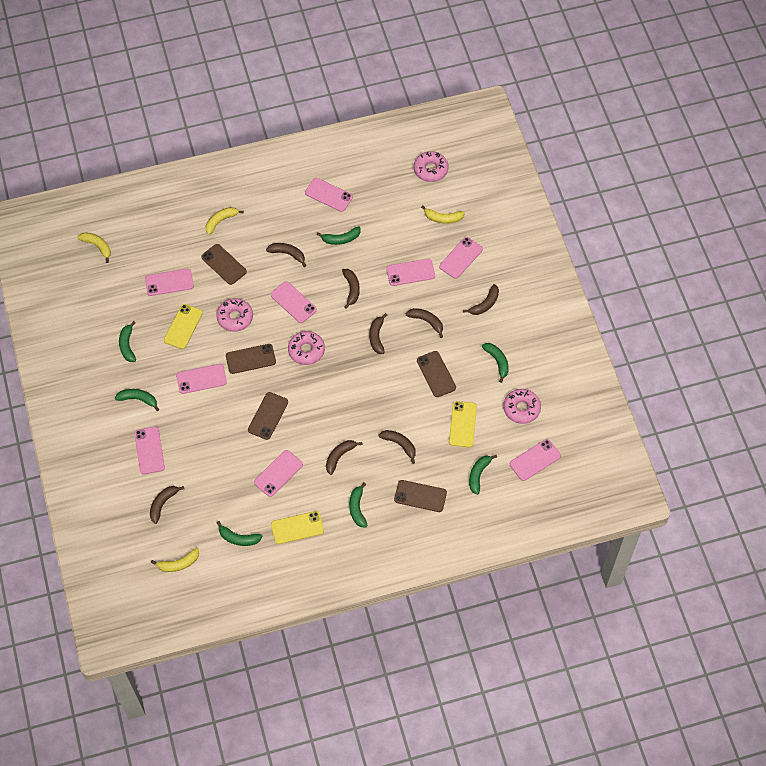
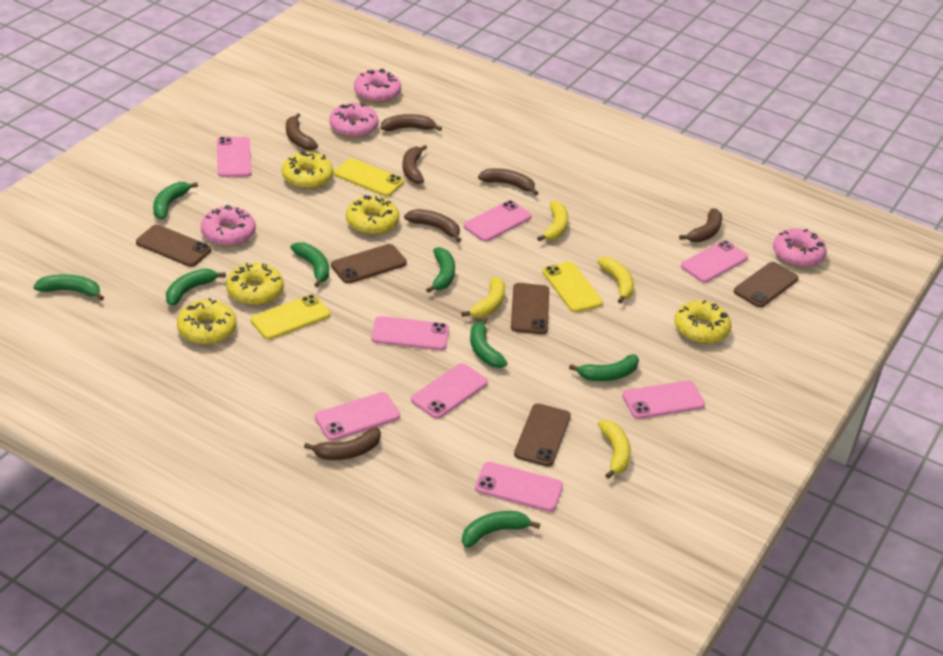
brown banana: [150,486,185,524] [266,243,306,267] [326,440,363,475] [342,269,360,309] [369,313,388,354] [378,430,416,464] [406,308,443,338] [463,284,499,315] = 8 -> [286,113,318,150] [304,427,381,460] [381,114,442,131] [402,145,427,184] [404,209,461,242] [478,168,538,195] [679,208,722,242] = 7
green banana: [115,389,159,411] [119,321,136,362] [217,521,263,546] [317,226,361,245] [349,482,368,527] [469,455,497,495] [482,343,509,383] = 7 -> [33,274,104,301] [153,182,198,219] [166,268,226,306] [290,242,329,287] [426,247,455,293] [462,511,540,548] [470,317,507,368] [569,354,639,381] = 8
pink phone: [134,427,165,474] [145,269,194,296] [176,364,227,394] [254,450,303,497] [271,281,317,323] [305,178,353,212] [386,259,435,286] [439,237,483,279] [510,439,561,481] = 9 -> [217,137,252,177] [315,392,400,441] [371,316,449,350] [411,363,488,419] [464,200,532,242] [475,462,563,512] [622,381,705,419] [681,240,748,283] = 8
yellow donut: none = 0 -> [177,298,237,345] [226,263,284,305] [282,152,334,189] [346,195,399,235] [674,300,731,344] = 5

